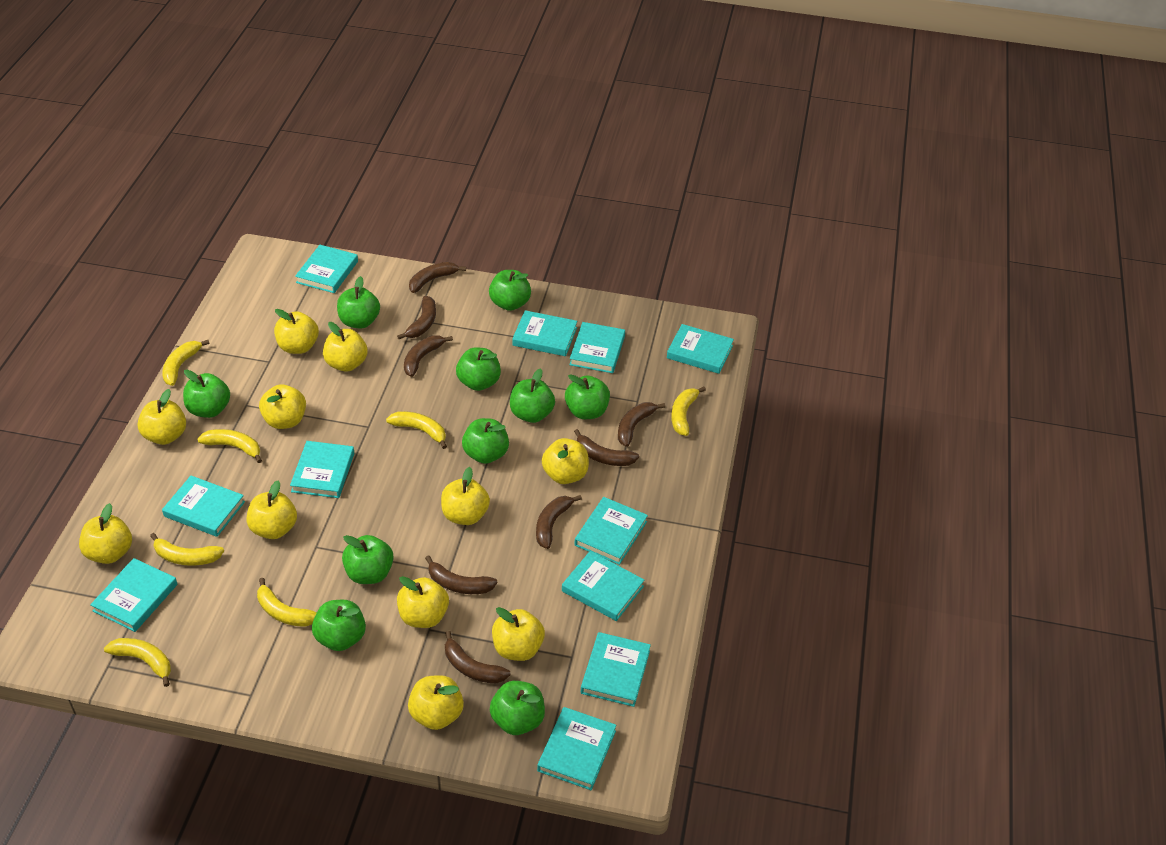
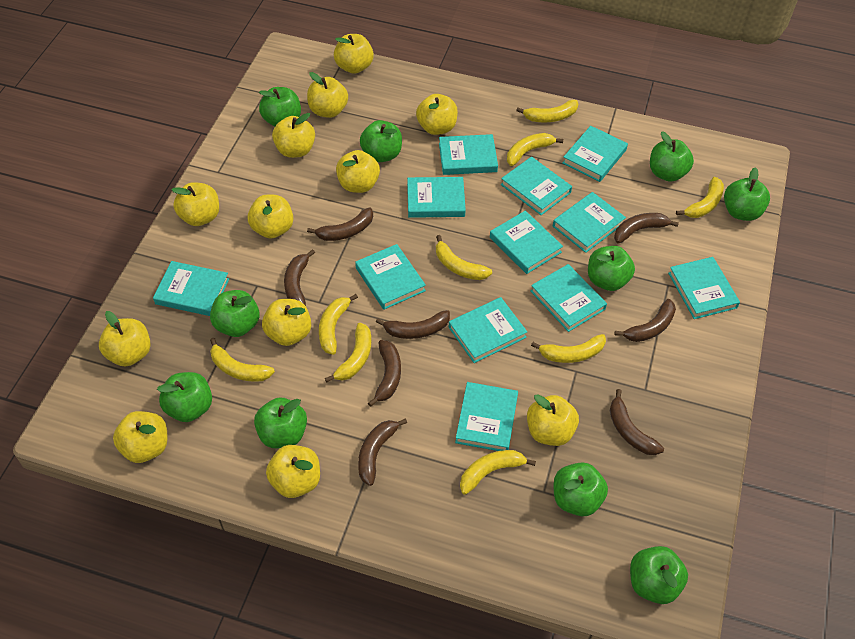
turquoise book: [90,558,177,632] [162,476,245,537] [290,441,354,498] [295,245,358,293] [512,310,577,356] [537,707,616,790] [562,551,645,621] [569,322,625,373] [574,497,648,565] [581,632,651,707] [667,324,734,374] = 11 -> [153,261,229,316] [355,244,426,310] [407,177,466,218] [439,134,498,175] [449,297,527,363] [455,382,518,451] [490,211,563,274] [501,157,572,215] [530,264,607,332] [553,192,626,253] [563,126,628,182] [668,257,740,319] = 12
yellow apple: [79,503,132,564] [137,389,186,445] [247,480,297,539] [259,384,306,429] [274,309,319,354] [323,322,368,372] [397,576,449,628] [408,675,464,730] [441,467,490,525] [492,607,545,661] [542,438,589,484] = 11 -> [99,311,151,366] [113,411,167,463] [172,182,219,226] [247,195,293,238] [262,299,311,346] [266,445,320,498] [272,113,315,158] [307,72,348,118] [334,34,374,74] [336,150,380,193] [416,94,458,135] [527,394,579,446] = 12
yellow banana: [104,638,171,687] [150,533,224,566] [162,340,210,386] [197,429,262,463] [257,578,317,627] [386,411,447,449] [671,387,706,436] = 7 -> [210,338,275,382] [319,294,358,355] [325,323,371,383] [436,235,492,280] [460,450,536,495] [507,133,563,166] [516,100,578,123] [531,334,606,363] [676,177,724,218] = 9

